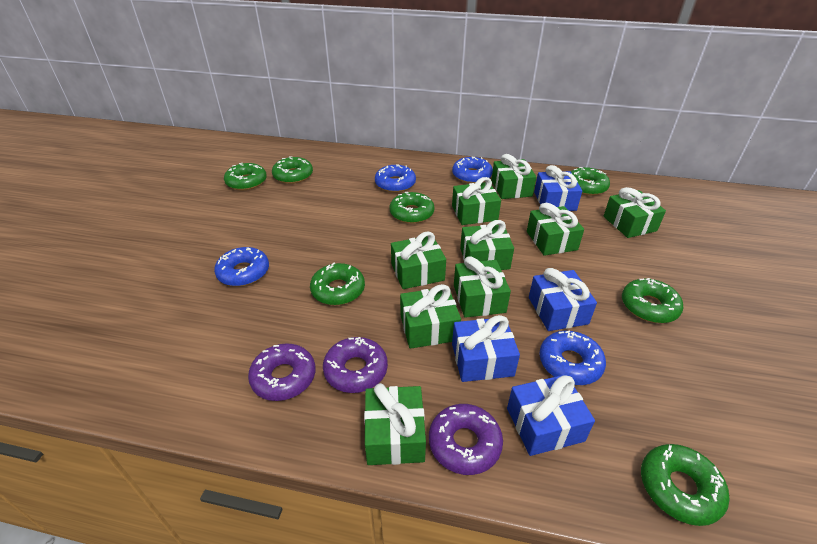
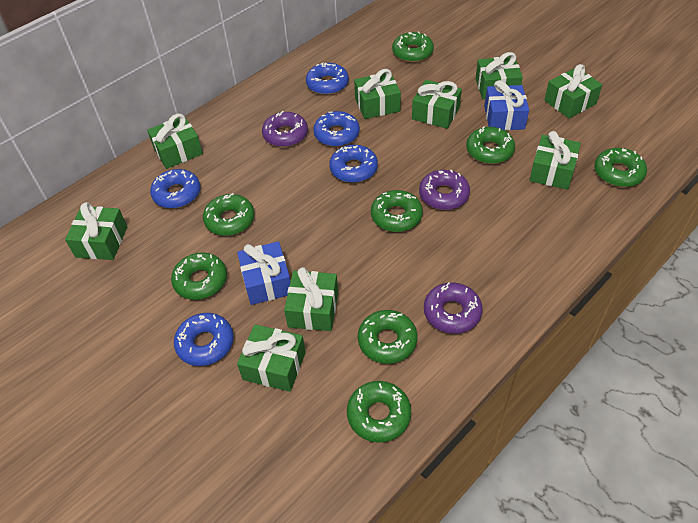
blue donut: [214,247,269,286] [375,164,416,192] [452,157,493,184] [539,330,606,385] = 4 -> [150,169,201,208] [174,313,234,366] [306,63,349,95] [313,111,360,147] [329,145,378,183] = 5
blue gift: [452,315,520,382] [507,374,595,456] [529,268,597,331] [534,165,582,211] = 4 -> [237,241,291,305] [484,80,529,131] = 2
green donut: [224,163,267,190] [272,156,313,184] [310,263,365,305] [389,192,435,224] [571,167,610,196] [622,278,683,323] [641,444,729,526] = 7 -> [171,253,227,300] [203,193,254,236] [347,381,411,443] [358,310,417,364] [371,190,423,232] [392,31,434,62] [466,126,515,164] [594,148,647,187] = 8

